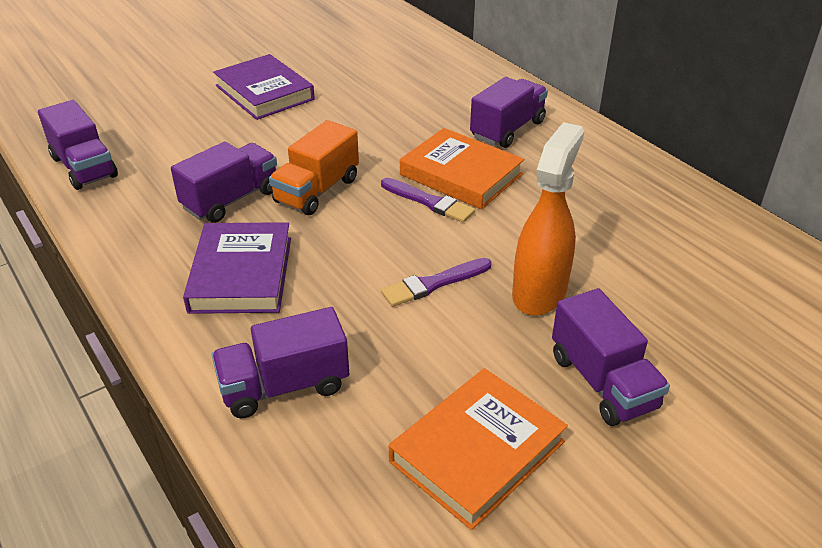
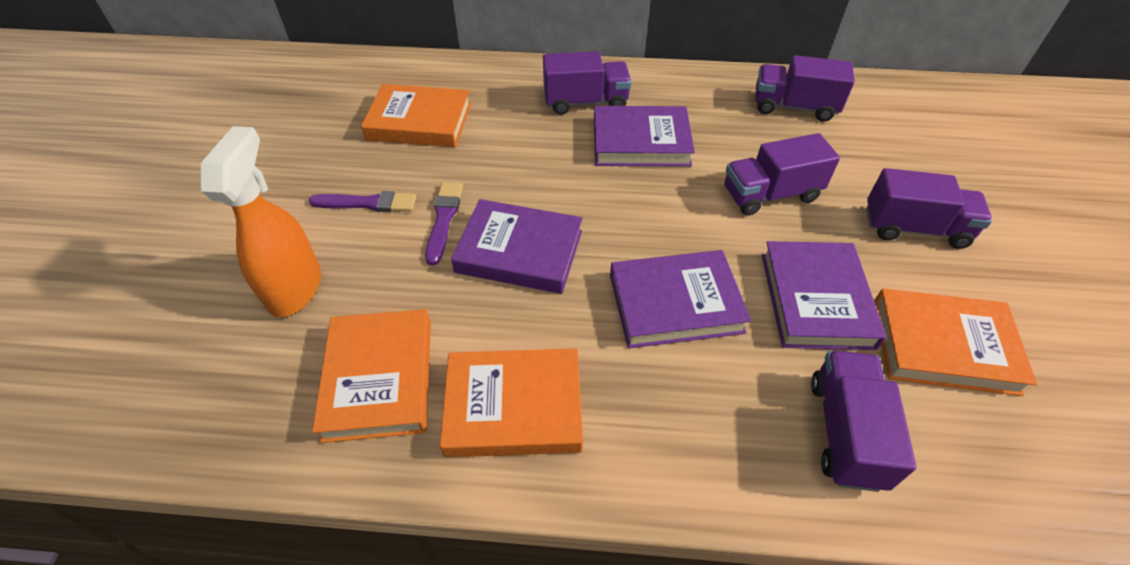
orange book: [389,368,568,530] [400,128,524,209] = 2 -> [312,309,431,443] [361,84,471,147] [440,348,583,457] [874,289,1037,396] = 4
orange truck: [269,120,359,215] = 1 -> none = 0
purple book: [183,222,291,314] [213,54,315,120] = 2 -> [451,199,583,294] [594,106,695,167] [610,250,751,349] [762,241,886,350] = 4

